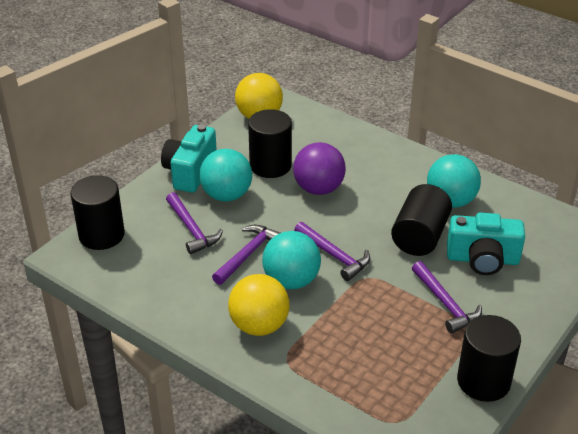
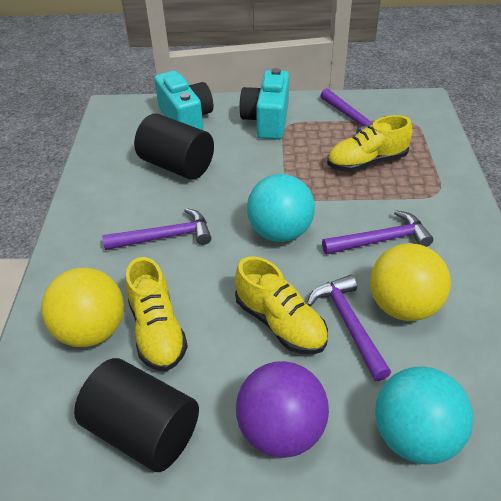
black cylinder: [70,175,125,250] [248,109,292,178] [391,184,452,256] [457,315,521,402] = 4 -> [74,358,199,472] [134,114,214,180] = 2
turquoise ball: [199,149,252,202] [262,231,321,289] [427,154,481,208] = 3 -> [247,174,315,242] [375,367,473,464] = 2
yellow shoe: none = 0 -> [125,257,188,371] [235,256,328,354] [327,115,412,172] = 3

